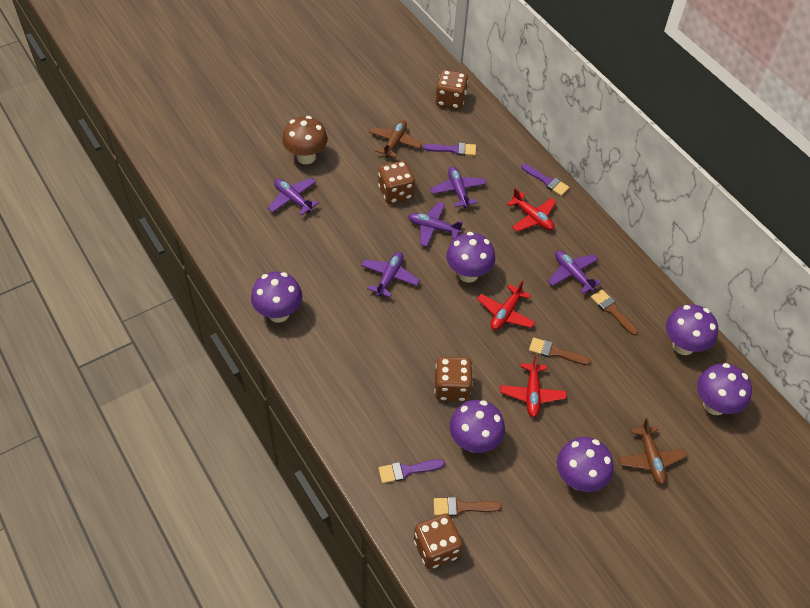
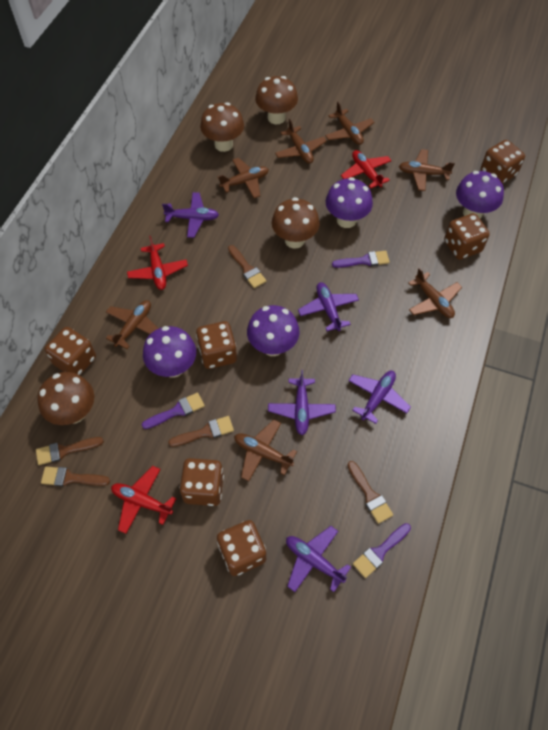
brown brush: [434,497,502,516] [529,337,591,365] [591,289,638,335] = 3 -> [36,437,104,465] [41,467,110,486] [168,416,234,447] [228,245,266,288] [347,461,393,524] = 5
brown dice: [378,161,415,204] [414,513,463,569] [434,356,473,402] [435,70,468,110] = 4 -> [45,327,96,375] [180,458,224,506] [196,321,237,369] [217,520,266,576] [444,213,490,260] [481,140,525,184] = 6
brown mushroom: [282,116,328,164] = 1 -> [37,372,94,425] [200,102,244,152] [255,76,298,124] [272,197,320,249] = 4
brown plane: [369,120,422,158] [619,418,687,485] = 2 -> [106,300,159,349] [218,158,269,198] [234,420,297,481] [275,119,327,164] [325,102,375,145] [399,149,455,191] [408,267,462,318] = 7
purple mushroom: [251,272,302,322] [446,232,495,283] [450,400,505,453] [557,437,614,492] [666,305,718,355] [697,363,752,415] = 6 -> [143,326,196,378] [247,305,300,356] [326,177,373,228] [456,171,504,219] = 4

